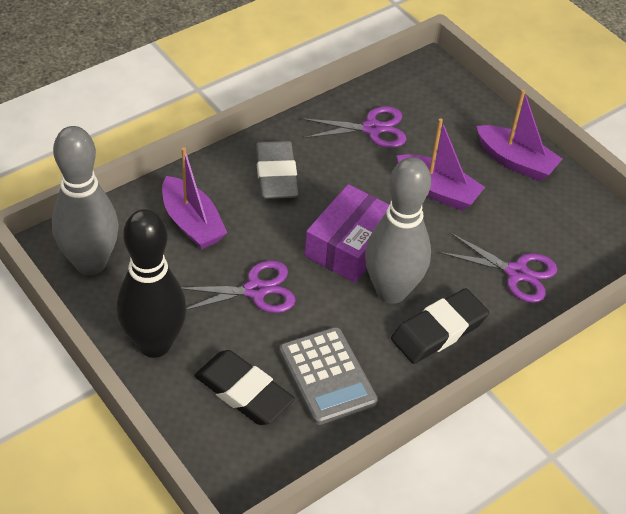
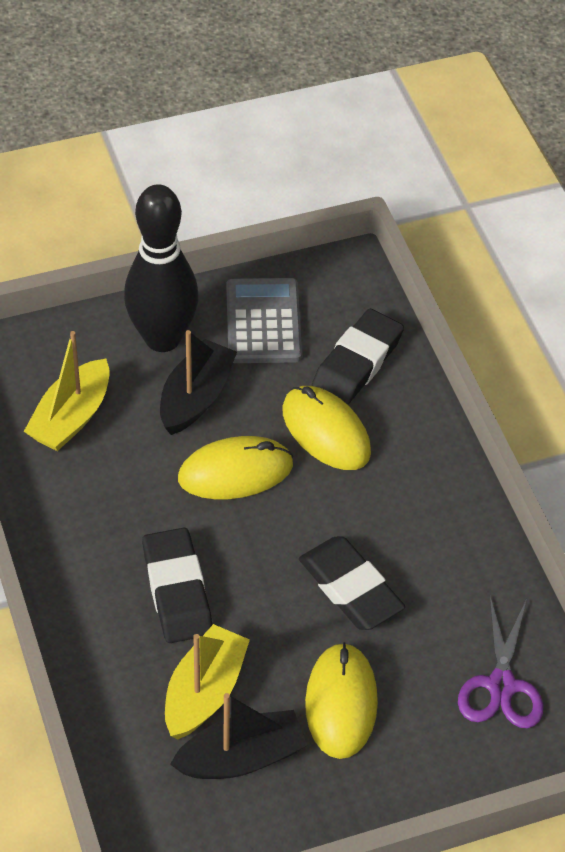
black boat: none = 0 -> [160,330,237,435] [170,693,307,779] = 2
black eraser: [194,350,295,425] [391,288,489,364] = 2 -> [142,528,212,643] [299,536,405,630] [312,309,404,405] = 3
grey bowling pin: [52,126,119,275] [365,157,431,304] = 2 -> none = 0
grey eraser: [256,141,298,199] = 1 -> none = 0
purple boat: [162,147,227,249] [396,118,485,211] [476,89,562,181] = 3 -> none = 0
purple box: [305,184,389,283] = 1 -> none = 0
purple scissors: [181,260,296,313] [301,106,406,148] [440,233,557,303] = 3 -> [458,597,543,728] = 1
yellow boat: none = 0 -> [24,331,110,451] [165,624,250,740] = 2
yellow mouse: none = 0 -> [178,436,293,499] [282,386,371,470] [305,642,378,759] = 3

